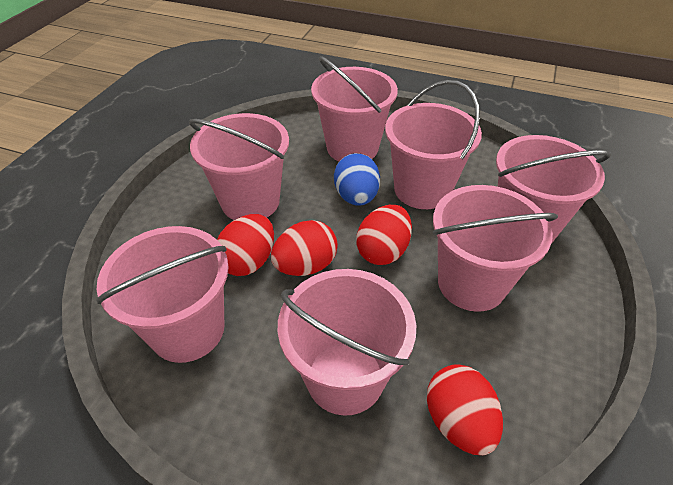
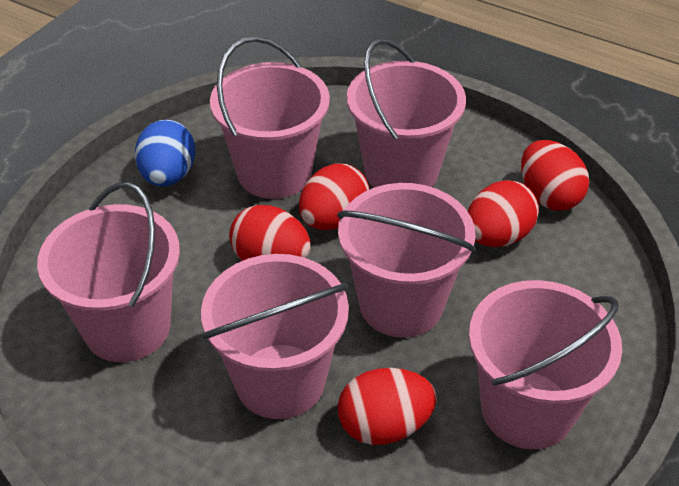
pink bucket: [96,226,228,363] [189,113,289,220] [278,269,416,416] [311,56,398,161] [385,80,482,209] [433,185,558,312] [496,135,611,242] = 7 -> [37,182,180,362] [201,254,349,419] [210,36,330,199] [337,183,476,338] [346,39,466,187] [469,280,622,449] = 6
red egg: [217,214,274,276] [271,220,338,276] [356,205,412,265] [427,364,503,455] = 4 -> [229,205,311,261] [299,163,369,230] [338,368,437,445] [468,180,539,247] [521,140,589,211] = 5

